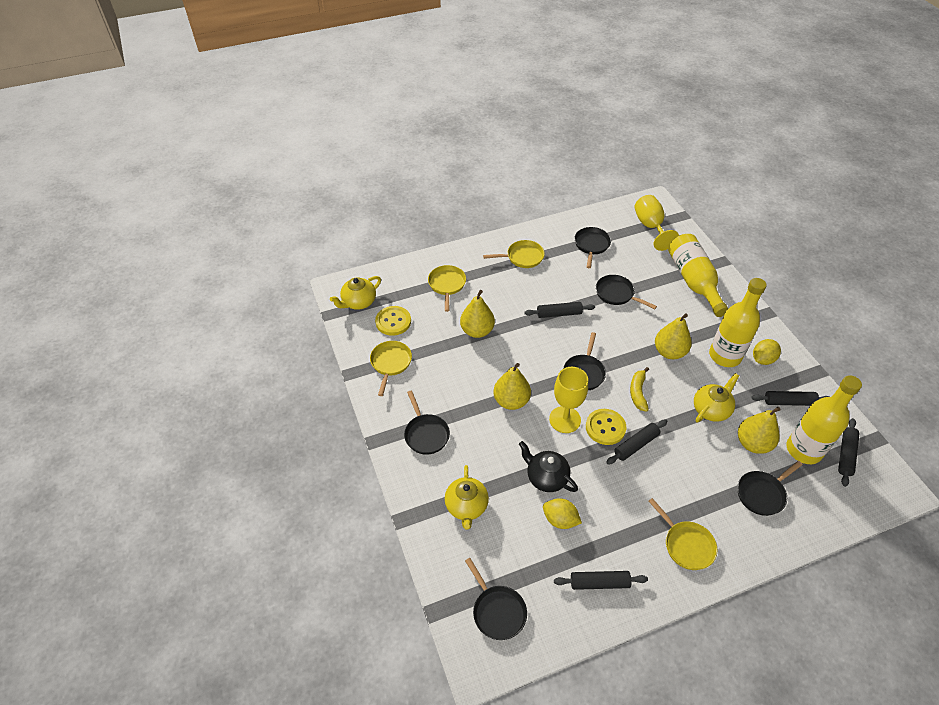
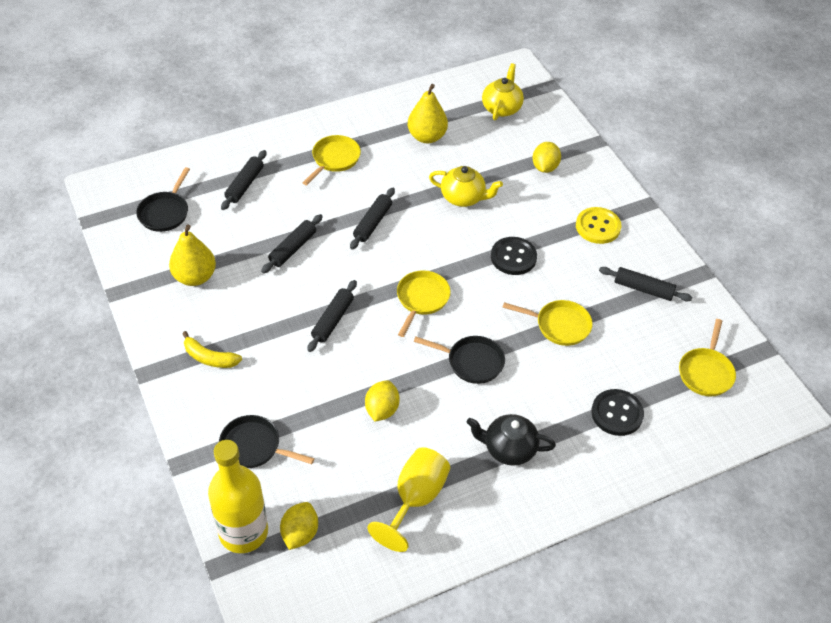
black button: none = 0 -> [491,237,537,275] [591,389,644,436] = 2
black pan: [404,390,450,455] [465,558,527,640] [563,332,606,390] [575,227,611,268] [596,275,657,309] [737,461,803,516] = 6 -> [136,167,190,232] [219,415,315,468] [414,336,505,384] = 3
yellow bottle: [668,234,728,317] [709,278,766,367] [786,375,862,464] = 3 -> [208,440,268,553] = 1
yellow button: [375,306,411,336] [586,409,626,445] = 2 -> [576,207,621,244] = 1
yellow goblet: [549,367,588,433] [634,195,679,251] = 2 -> [367,447,450,552] = 1
yellow lemon: [543,498,582,529] [753,339,781,365] = 2 -> [280,502,318,550] [365,380,400,421] [533,142,561,173] = 3
yellow pear: [460,290,495,338] [493,363,531,410] [655,313,692,359] [738,407,781,454] = 4 -> [169,224,216,286] [407,84,448,143] = 2
yellow teapot: [330,276,381,310] [445,465,489,530] [694,373,739,422] = 3 -> [429,166,503,207] [482,63,524,120] = 2

